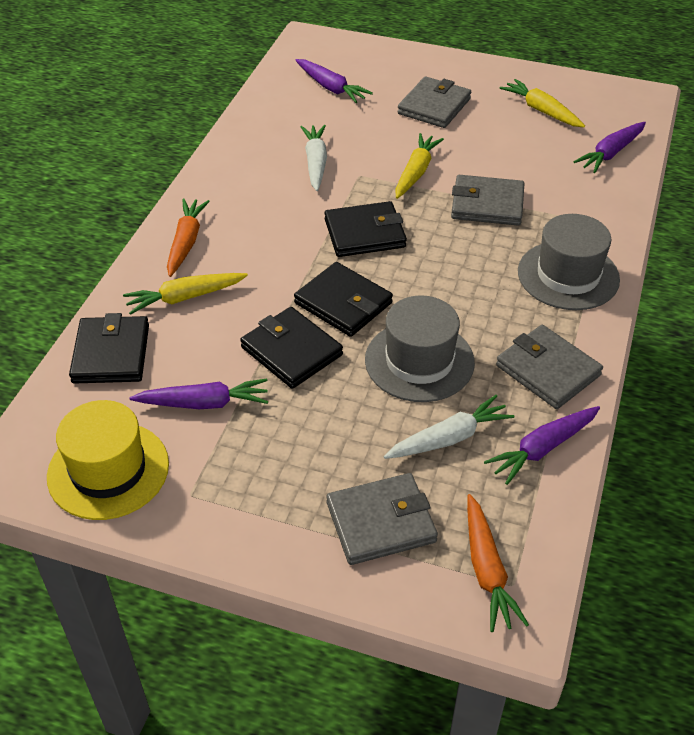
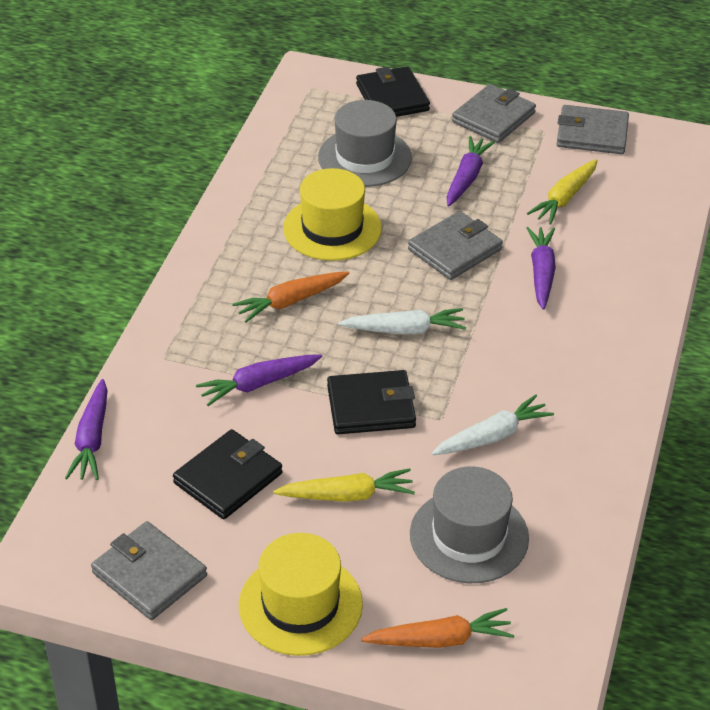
black wallet: [69,313,149,384] [240,307,343,389] [294,262,393,337] [324,201,407,257] = 4 -> [173,429,283,519] [327,370,416,434] [356,66,430,117] = 3
yellow carrot: [123,273,248,315] [395,133,444,199] [500,79,585,127] = 3 -> [273,468,415,502] [527,159,598,225] = 2
yellow hat: [47,400,169,520] = 1 -> [239,533,363,656] [283,168,382,261] = 2

